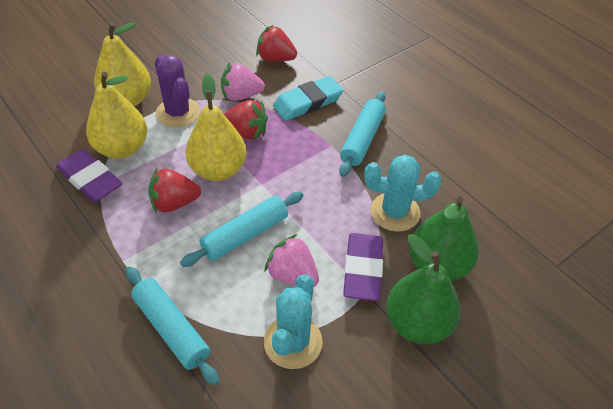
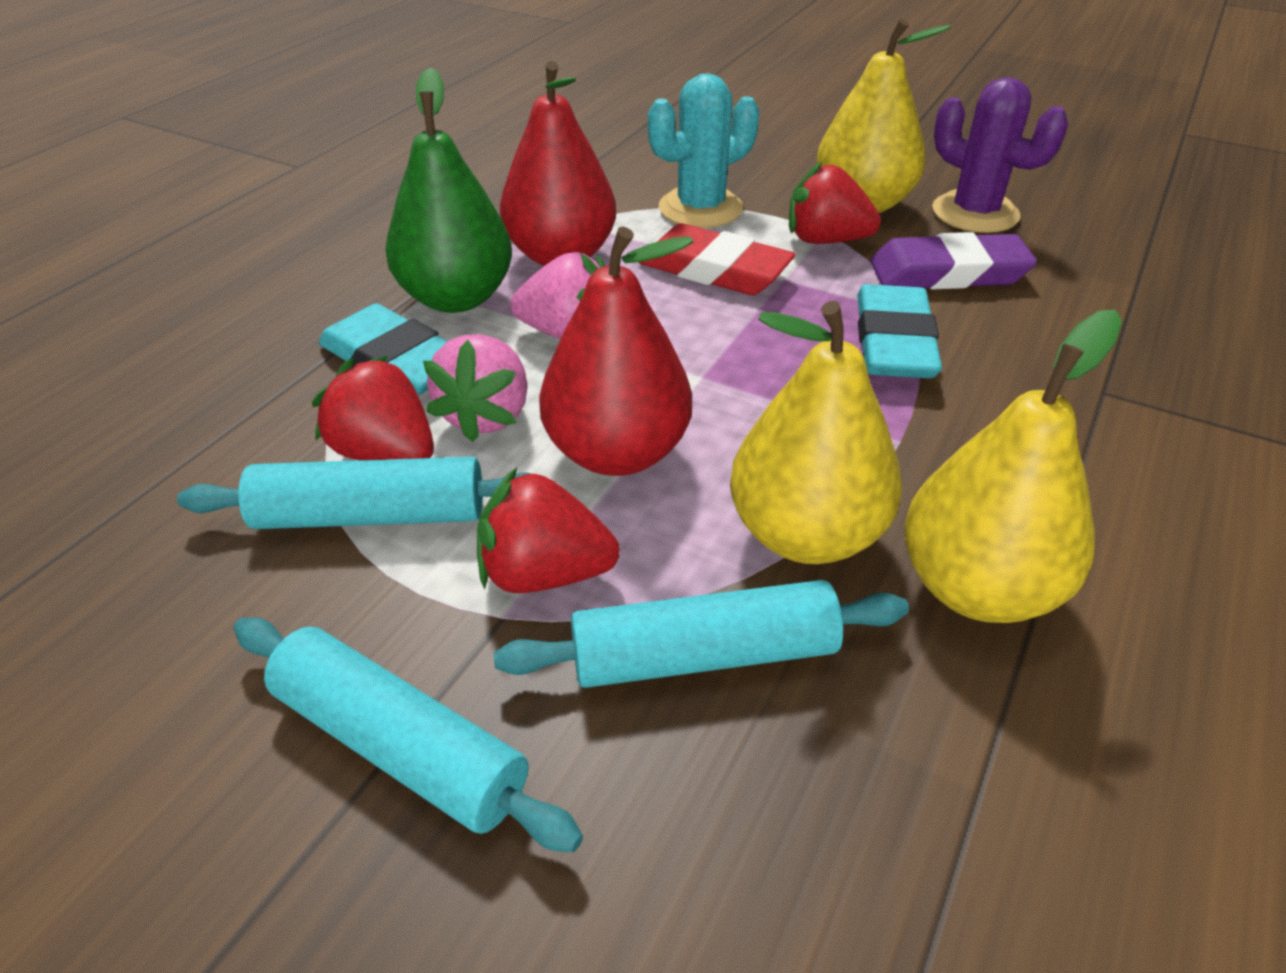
green pear: [386,234,460,344] [409,196,479,281] = 2 -> [385,68,512,313] = 1
purple eraser: [56,149,122,202] [343,233,383,301] = 2 -> [870,232,1037,289] = 1
red eraser: none = 0 -> [638,223,795,295] = 1
red pear: none = 0 -> [500,61,616,266] [539,227,693,476] = 2
turquoise cactus: [264,274,323,369] [364,155,442,232] = 2 -> [648,73,759,228] = 1
turquoise eraser: [273,76,343,121] = 1 -> [319,303,448,396] [857,284,942,378] = 2

